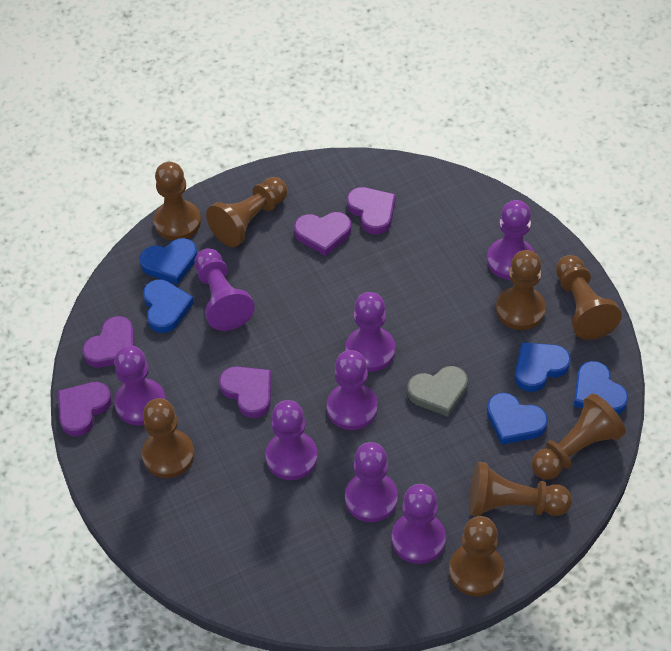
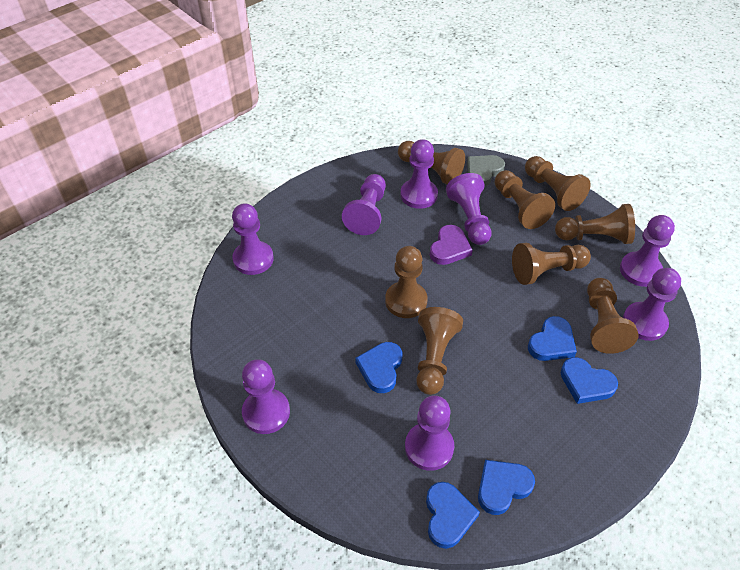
purple heart: [58,382,112,436] [82,316,134,367] [219,366,271,418] [294,212,352,256] [347,187,396,234] = 5 -> [430,225,473,265] = 1

